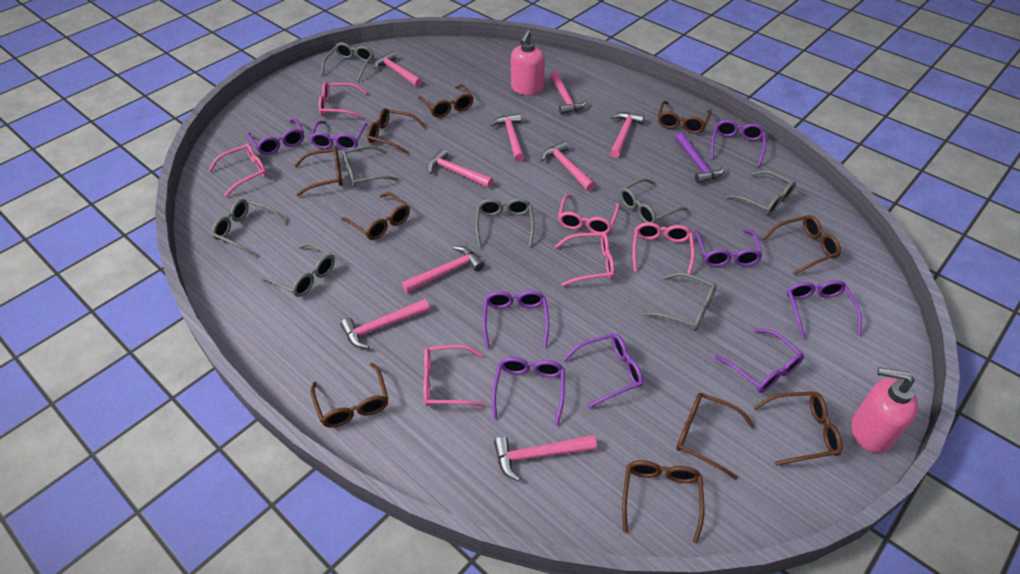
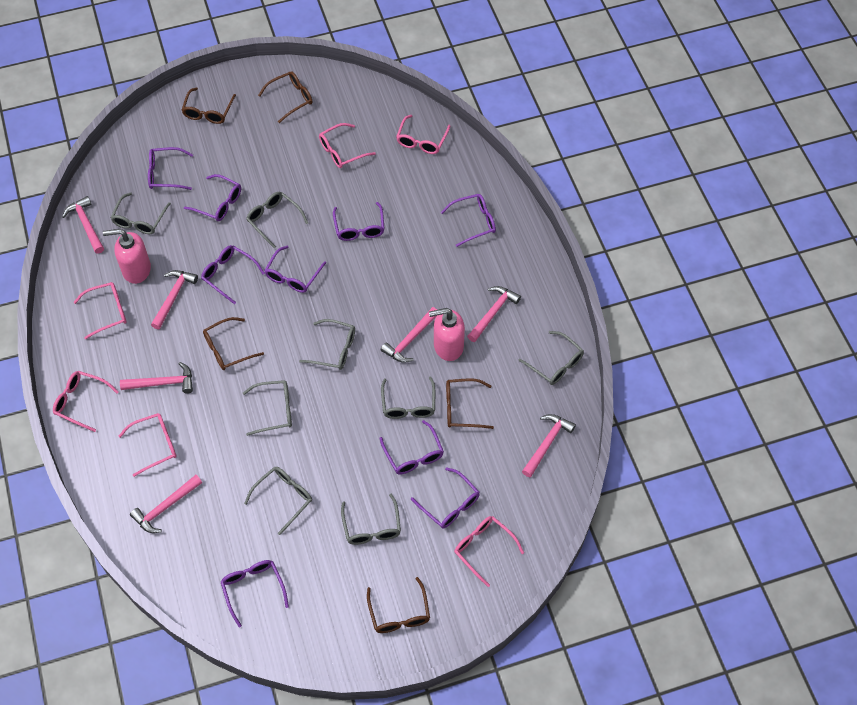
brown glasses: [294,148,342,196] [310,363,388,428] [341,192,410,240] [367,108,426,154] [418,84,474,118] [622,460,704,544] [658,101,712,134] [676,393,755,480] [753,391,843,466] [762,215,841,275] = 10 -> [182,87,236,124] [203,317,264,370] [258,71,313,123] [367,577,430,633] [446,378,494,429] = 5
pink hammer: [340,299,430,349] [374,51,422,87] [402,246,484,293] [427,148,493,188] [491,113,524,162] [494,435,597,482] [541,141,595,191] [550,71,588,115] [610,112,645,158] = 9 -> [62,196,104,254] [120,362,193,393] [130,475,202,533] [151,270,198,329] [381,307,437,363] [467,286,521,342] [522,414,576,477] = 7
purple hammer: [675,132,725,184] = 1 -> none = 0

